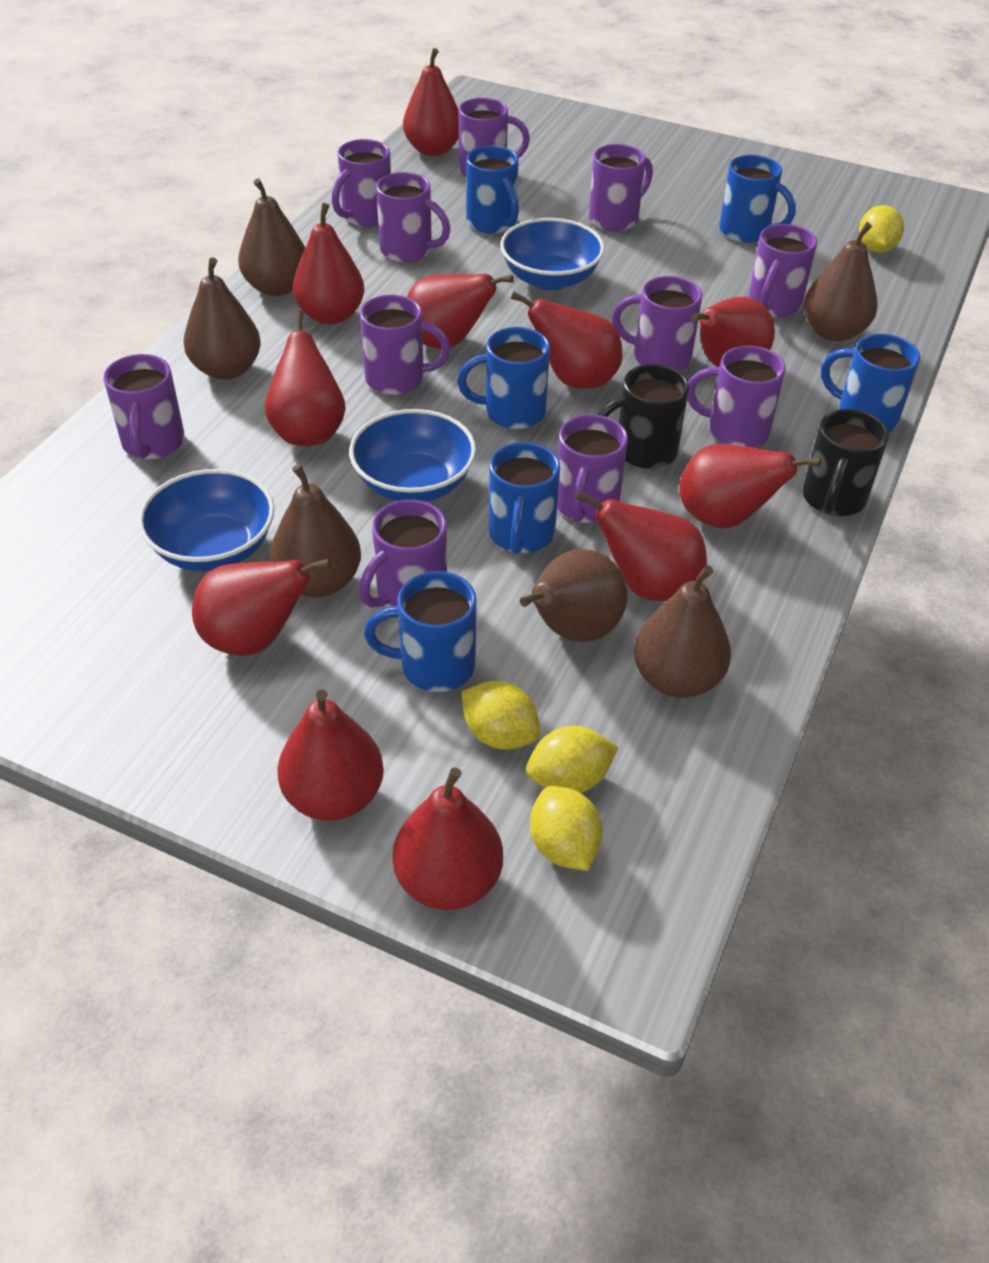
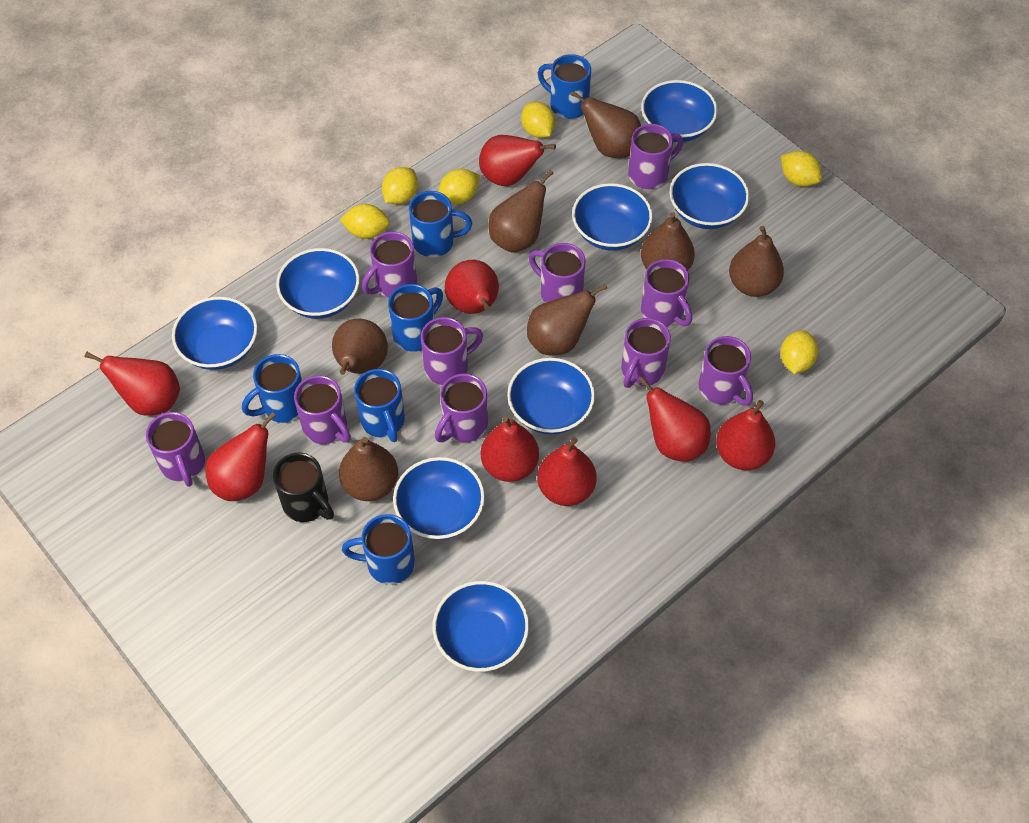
black mug: [598,364,689,469] [802,409,889,516] = 2 -> [273,453,334,522] = 1
blue bowl: [138,469,275,572] [349,409,476,502] [500,218,605,290] = 3 -> [172,297,257,370] [276,248,359,319] [393,457,485,540] [433,581,529,672] [507,358,595,434] [572,183,652,251] [641,80,718,142] [670,163,749,229] = 8
brown pear: [184,257,261,380] [238,178,305,296] [270,464,361,598] [520,549,627,642] [634,565,731,698] [804,222,878,341] = 6 -> [332,319,388,375] [339,437,398,501] [489,170,554,253] [527,284,607,355] [570,91,641,158] [641,212,695,270] [729,226,784,297] = 7
purple mug: [104,354,185,459] [332,139,391,227] [359,500,447,608] [360,295,451,395] [376,172,451,262] [459,98,530,177] [557,414,628,523] [589,144,653,231] [612,276,702,371] [687,346,786,447] [748,224,817,317] = 11 -> [146,412,205,487] [294,375,351,444] [362,232,417,298] [421,317,483,385] [435,373,488,442] [529,243,586,303] [621,318,671,388] [628,124,683,189] [641,259,692,326] [699,336,753,406] = 10
red pear: [192,559,331,656] [265,310,346,446] [277,690,384,821] [292,203,364,324] [393,767,503,910] [403,48,459,156] [407,274,514,349] [511,291,623,389] [576,491,707,601] [679,444,821,528] [691,297,775,367] = 11 -> [84,352,180,416] [205,412,276,501] [445,260,499,314] [479,135,556,186] [481,416,539,482] [537,437,596,506] [638,376,711,462] [716,400,775,470] = 8
yellow lemon: [462,681,540,750] [526,726,618,793] [530,786,603,871] [859,205,904,253] = 4 -> [340,204,390,239] [382,167,418,204] [438,169,480,204] [521,102,555,138] [780,330,818,374] [781,151,822,186] = 6

